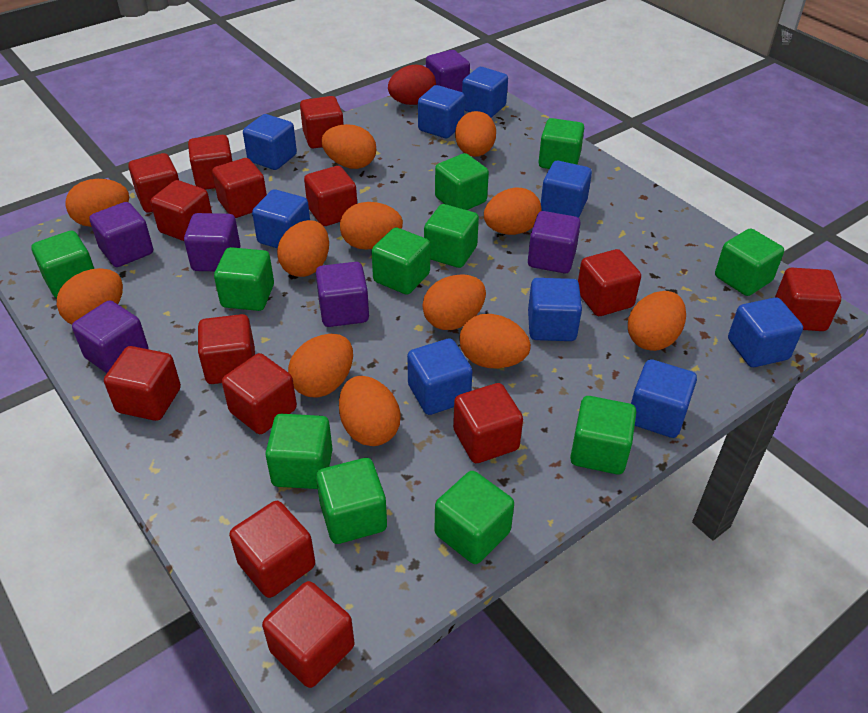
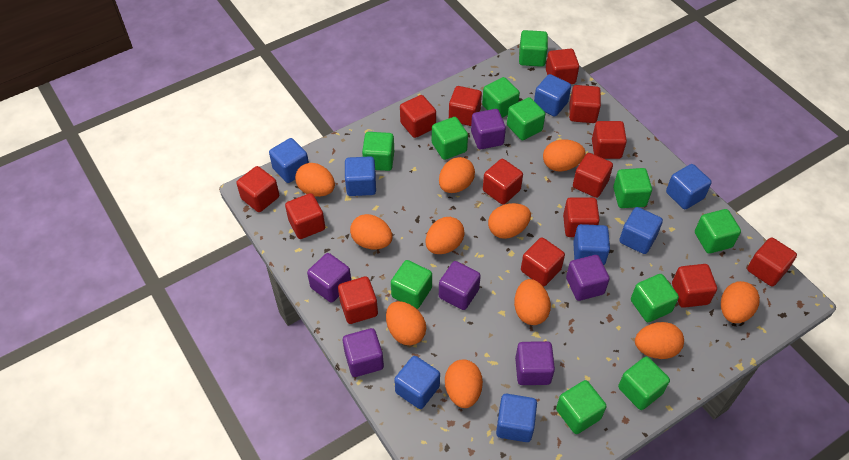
blue cube: [243,114,297,170] [252,189,310,248] [407,338,473,415] [418,85,465,138] [462,67,508,118] [528,278,582,341] [541,161,592,218] [631,359,697,438] [728,297,803,367] = 9 -> [269,138,309,183] [345,156,376,196] [394,356,440,409] [496,394,537,442] [534,74,571,117] [573,224,610,265] [619,207,663,254] [666,164,712,209] = 8
orange egg: [57,268,123,324] [65,179,129,227] [277,220,329,277] [288,334,353,398] [321,124,376,169] [339,376,401,446] [340,202,403,250] [422,274,486,330] [455,111,496,157] [459,314,531,368] [484,187,541,235] [628,291,686,351] = 12 -> [295,163,335,197] [350,214,392,249] [386,301,426,346] [425,217,465,254] [439,157,475,193] [445,359,483,408] [488,203,531,239] [514,279,551,325] [543,139,586,172] [635,322,684,359] [721,281,760,323] = 11
red egg: [388,65,436,105] = 1 -> none = 0

